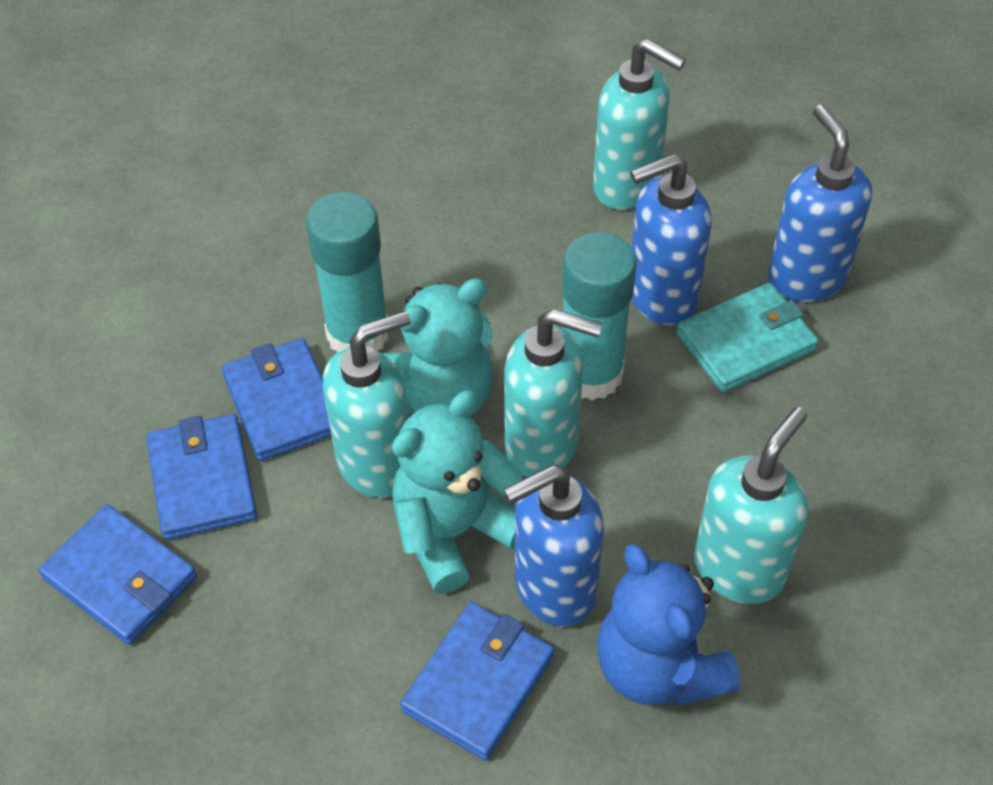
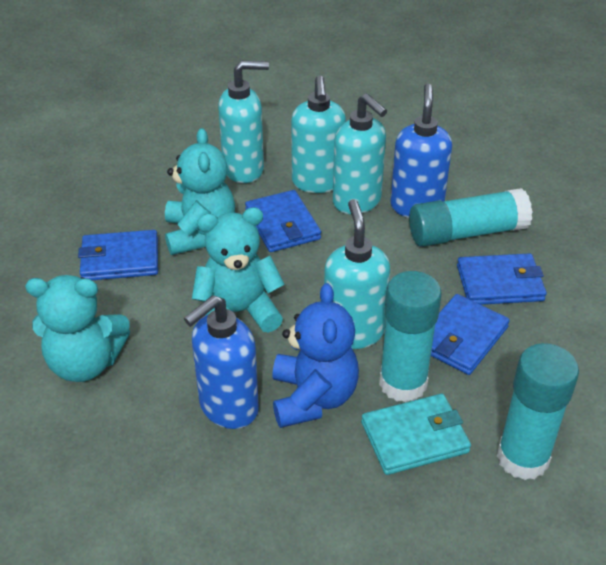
blue soap dispenser: [504,465,604,627] [630,153,711,325] [768,105,872,302] = 3 -> [184,295,259,429] [390,84,452,218] = 2
turquoise glue stick: [306,192,389,352] [562,232,637,401] = 2 -> [379,271,442,402] [409,188,533,247] [497,343,579,480] = 3
turquoise teddy bear: [384,278,493,416] [392,390,523,594] = 2 -> [25,275,130,382] [165,128,235,255] [192,207,285,333] = 3

